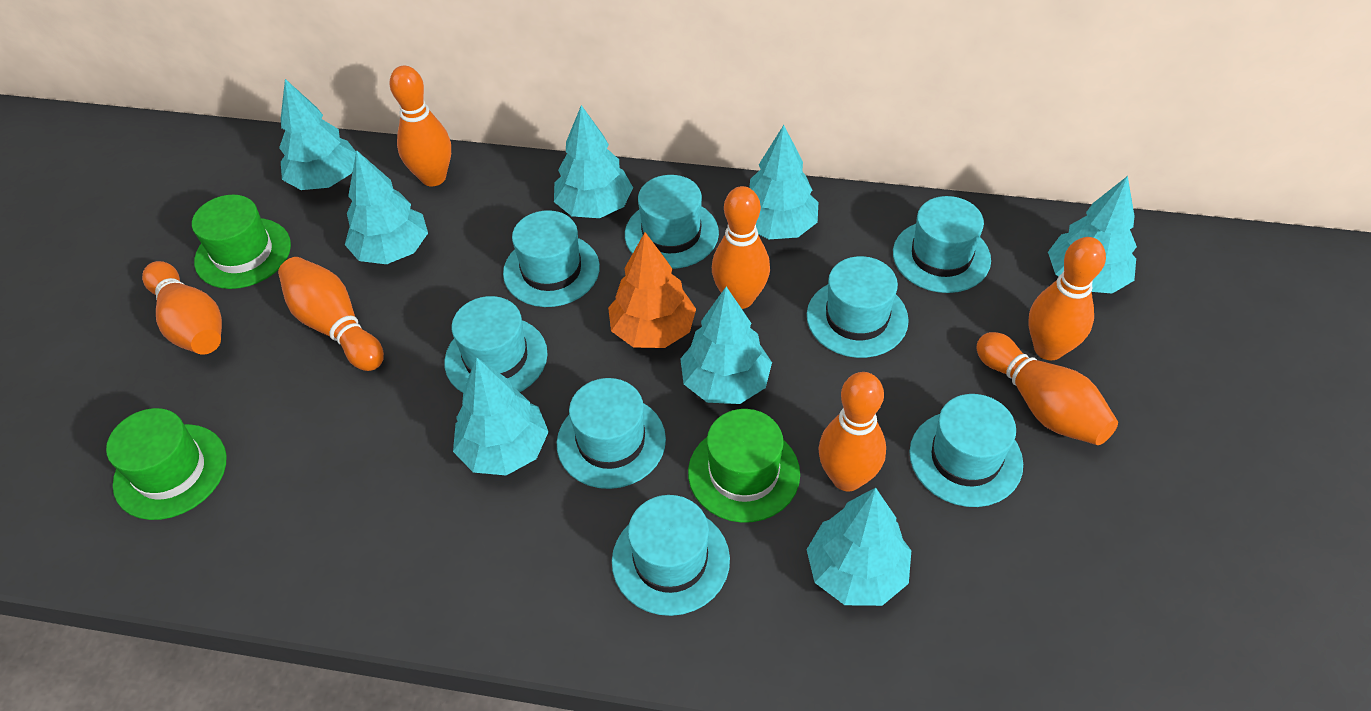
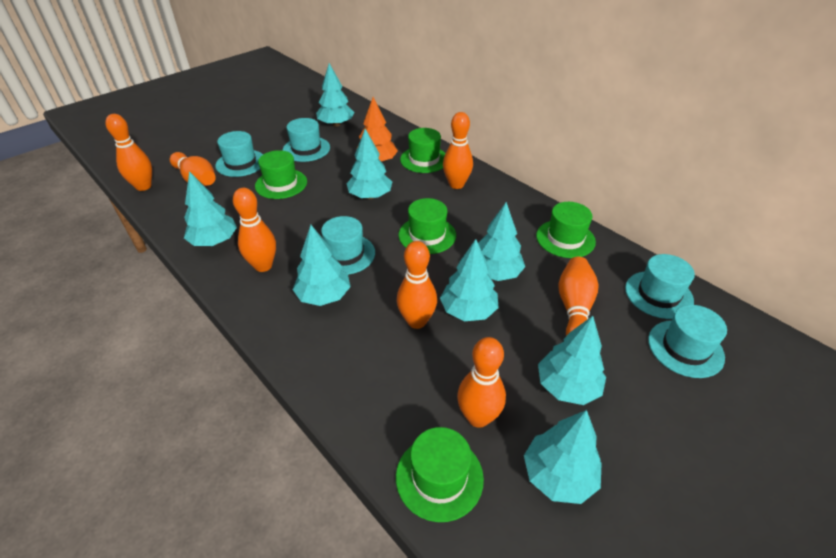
green hat: [106,408,227,520] [192,195,291,289] [688,409,800,523] = 3 -> [255,150,307,199] [396,427,484,522] [398,198,456,254] [400,128,446,173] [536,202,596,258] = 5
turquoise hat: [444,296,548,393] [503,210,600,307] [557,378,666,489] [612,495,730,616] [625,175,719,269] [807,256,909,358] [893,196,991,293] [909,394,1023,507] = 8 -> [215,131,263,177] [283,118,330,162] [321,216,375,275] [625,254,695,319] [648,305,727,378] = 5

